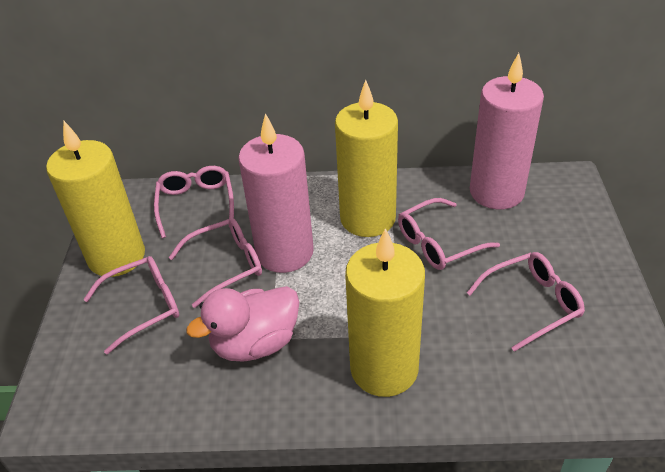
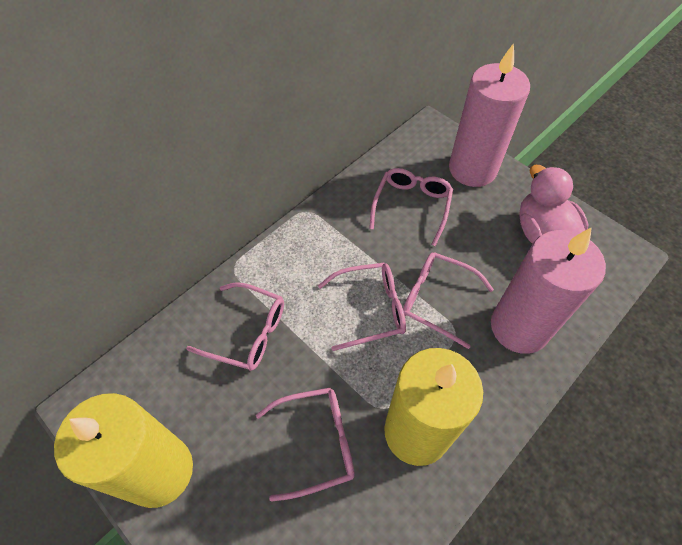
yellow candle: [46,121,145,277] [335,80,398,237] [345,228,425,397] = 3 -> [54,393,193,508] [384,348,483,466] = 2

